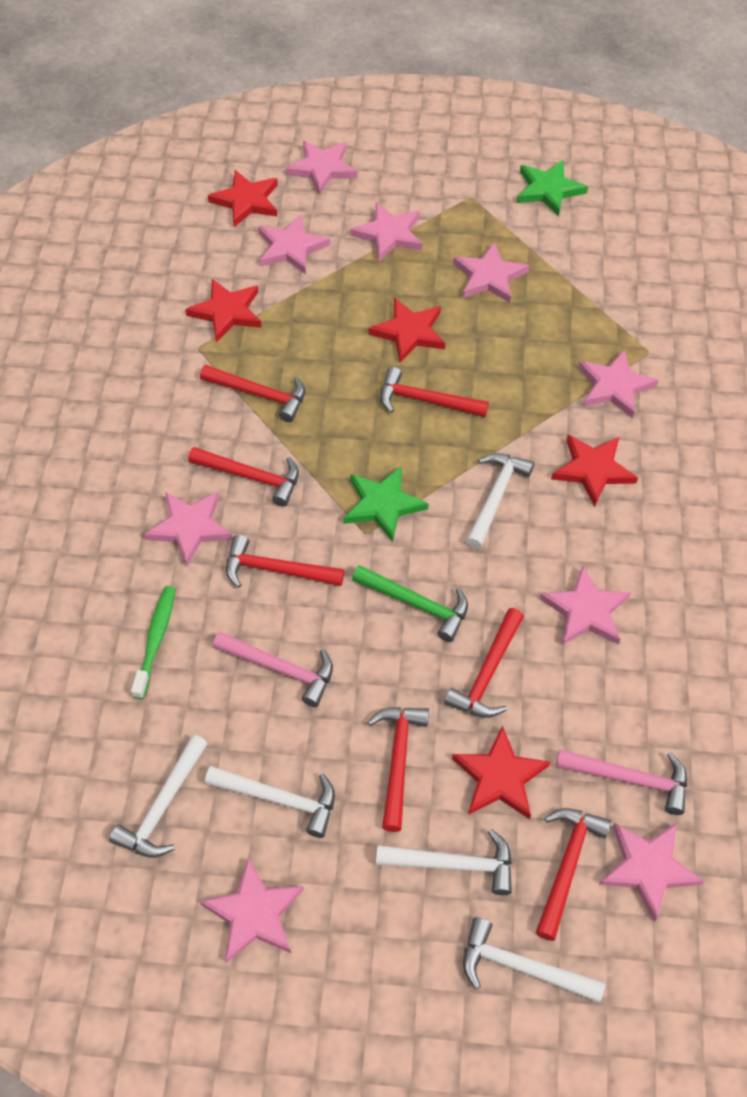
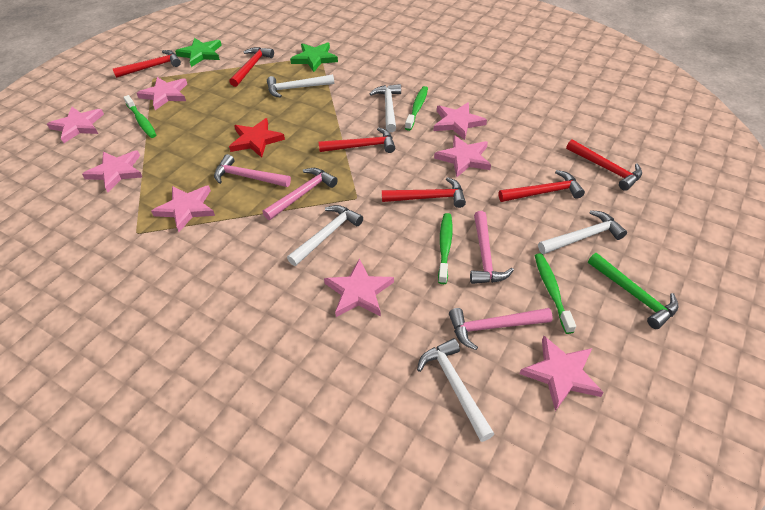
green toothbrush: [131,586,176,699] = 1 -> [123,95,156,138] [405,86,428,131] [438,213,452,284] [535,253,576,334] = 4
pink hammer: [213,632,333,707] [556,749,687,815] = 2 -> [214,154,291,187] [263,168,338,220] [449,308,553,350] [470,211,514,284] = 4
pink star: [144,492,233,566] [200,858,304,963] [258,214,330,274] [285,141,357,195] [350,202,422,261] [453,243,529,303] [540,565,631,645] [578,349,659,418] [599,823,704,922] = 9 -> [47,107,104,143] [82,150,142,192] [137,77,187,110] [151,185,215,232] [324,259,394,317] [434,102,487,140] [434,135,491,178] [520,336,604,411] = 8
red hammer: [188,447,299,507] [200,365,305,422] [226,535,344,588] [367,707,429,832] [380,367,489,417] [444,608,524,718] [536,808,611,941] = 7 -> [113,50,181,78] [229,47,274,87] [319,127,395,153] [382,177,466,208] [499,170,585,202] [566,140,642,191] = 6
red star: [185,279,262,343] [208,170,278,227] [368,298,445,363] [452,725,550,819] [551,435,638,507] = 5 -> [229,118,285,158] = 1

